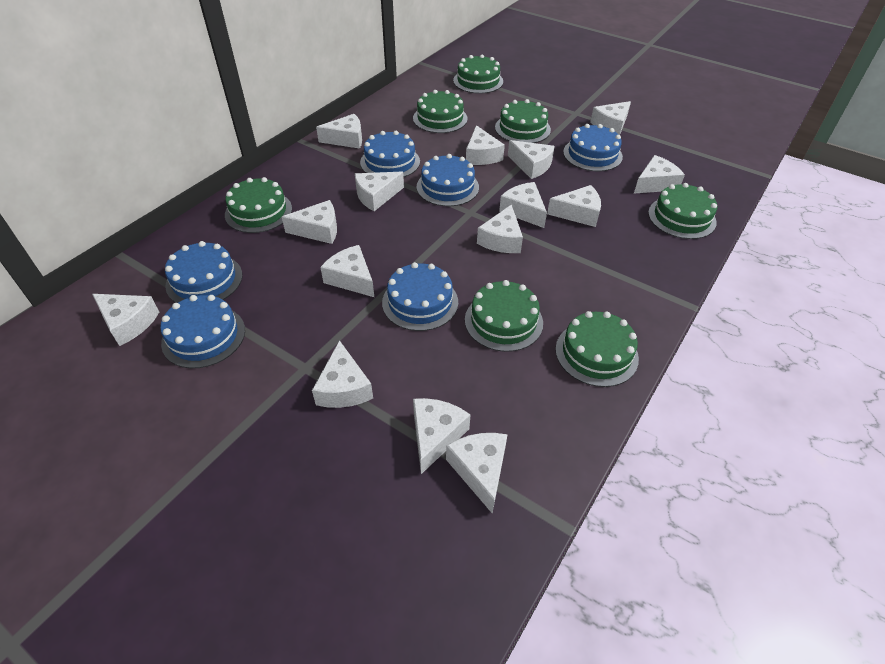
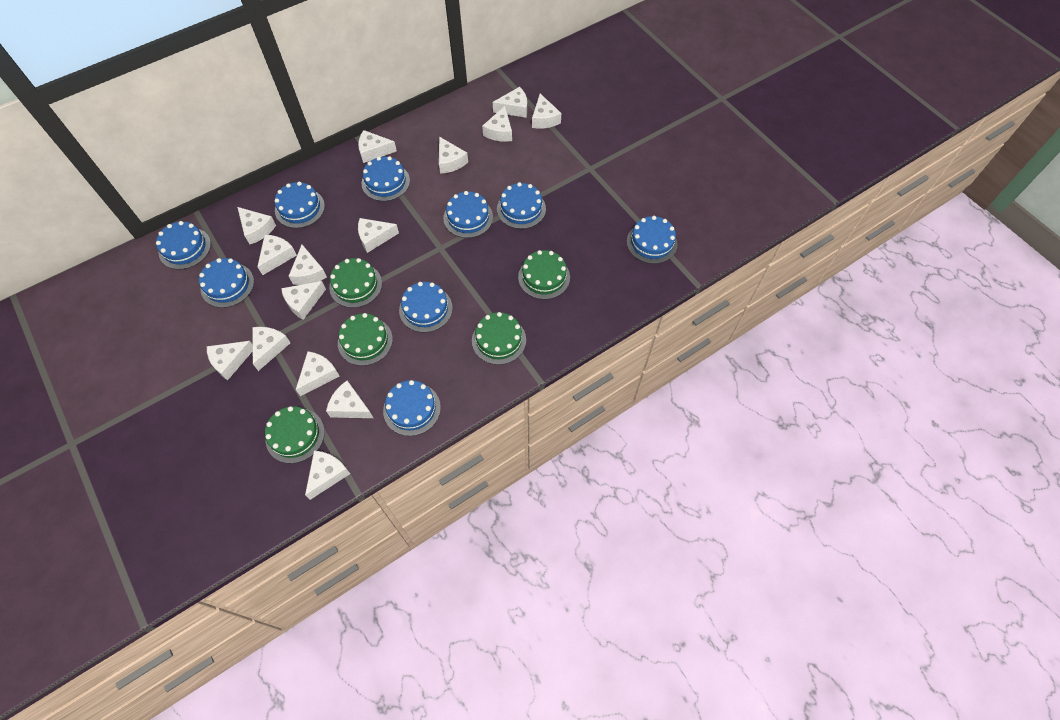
blue cake: [160,295,245,368] [165,241,242,303] [360,131,420,177] [382,262,458,331] [417,154,479,206] [563,124,623,171] = 6 -> [156,221,211,269] [199,258,254,308] [274,182,325,228] [361,156,410,201] [383,380,441,436] [399,282,453,332] [443,191,493,238] [497,182,546,229] [627,216,678,264] = 9
green cake: [225,177,292,233] [413,90,468,133] [453,55,503,94] [465,280,543,352] [495,99,551,143] [556,311,639,387] [648,183,717,239] = 7 -> [265,406,325,463] [329,258,382,308] [338,313,393,366] [472,312,526,365] [518,250,570,300] = 5

